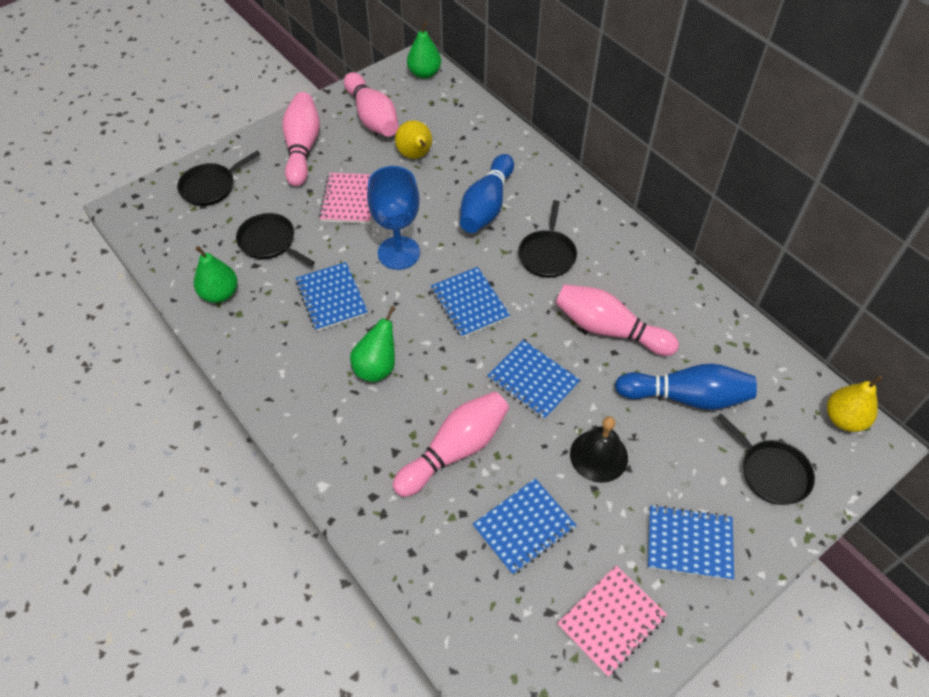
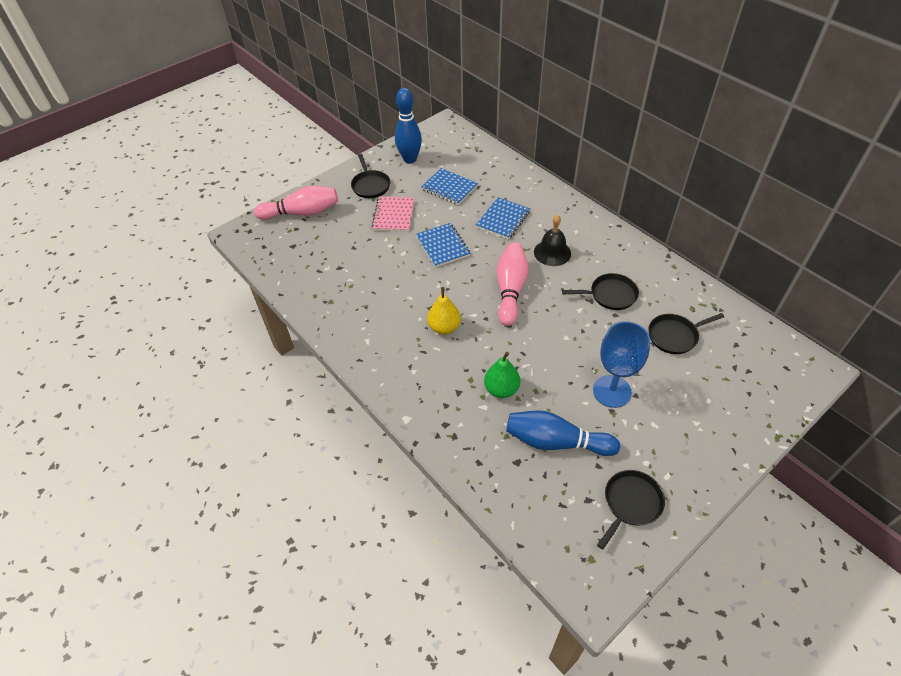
blue notebook: [296,262,368,331] [431,267,510,338] [472,478,577,575] [487,340,580,420] [648,505,734,580] = 5 -> [416,223,470,267] [421,168,478,205] [476,197,530,239] = 3
green pear: [194,246,238,303] [350,306,396,382] [407,21,441,79] = 3 -> [484,352,520,398] = 1
pink bowling pin: [282,92,320,186] [344,72,399,137] [393,391,509,497] [556,284,679,356] = 4 -> [254,186,338,220] [497,242,529,326] = 2
pink notebook: [319,173,371,224] [557,565,667,677] = 2 -> [372,197,414,232] = 1
yellow pear: [395,120,432,159] [827,375,883,432] = 2 -> [427,287,461,334] = 1

